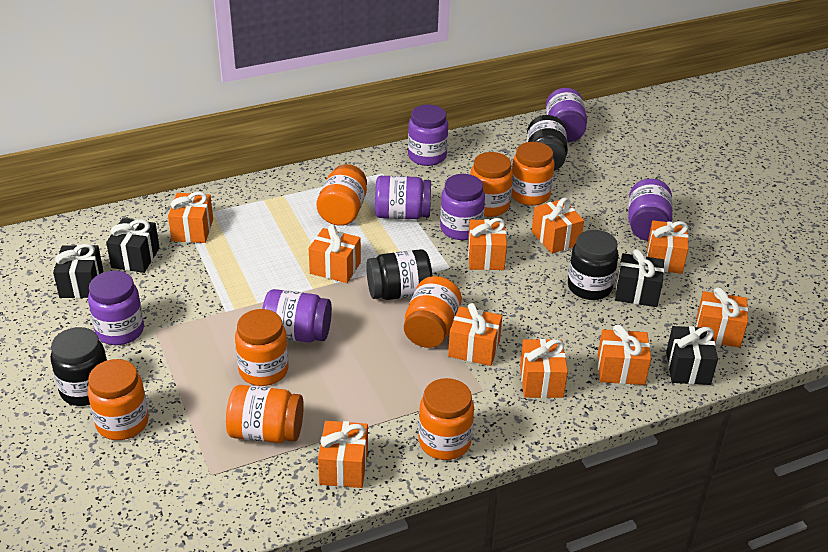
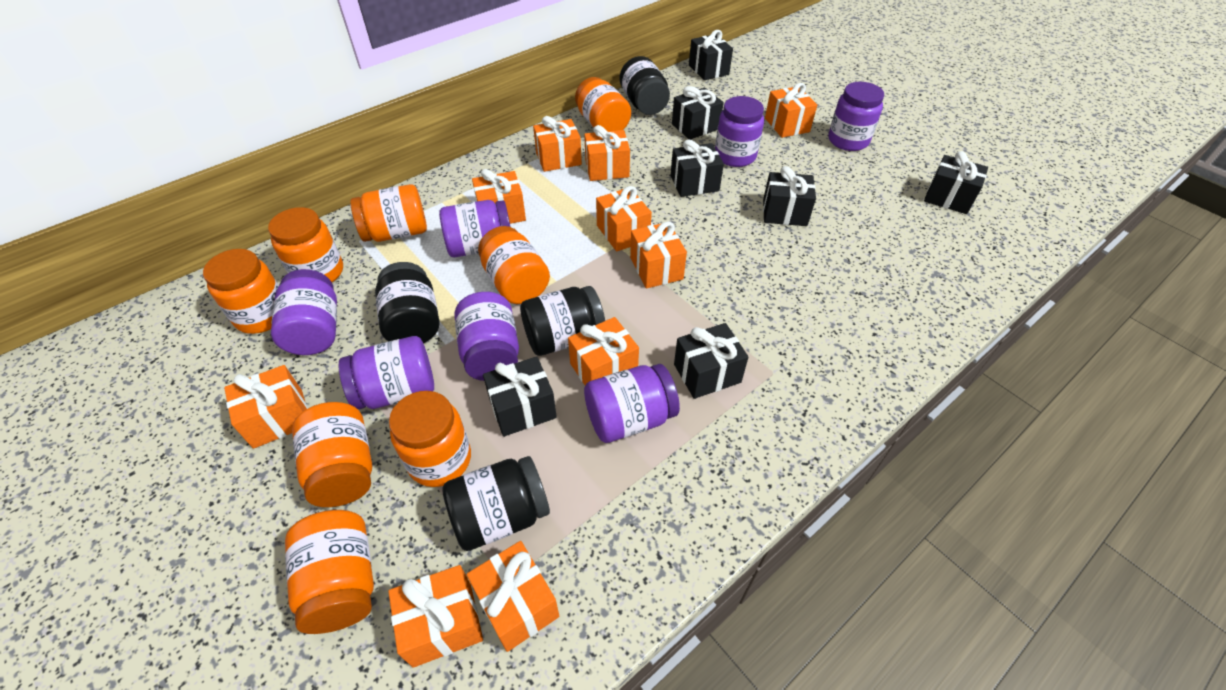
black gift: [53,244,103,298] [106,218,160,273] [615,249,664,307] [666,326,718,385] = 4 -> [483,356,557,437] [671,140,724,197] [672,86,724,140] [674,323,748,399] [689,30,733,80] [763,166,816,226] [924,151,988,214] = 7

